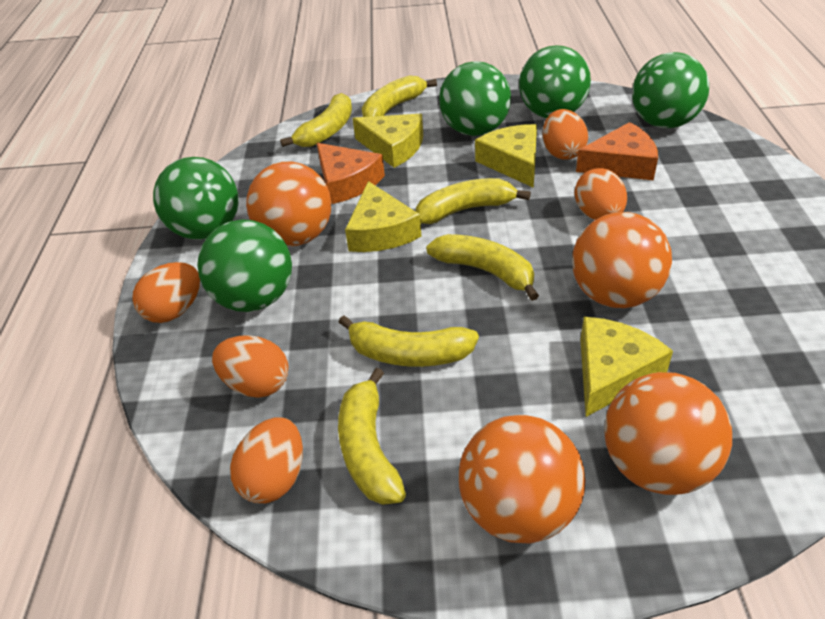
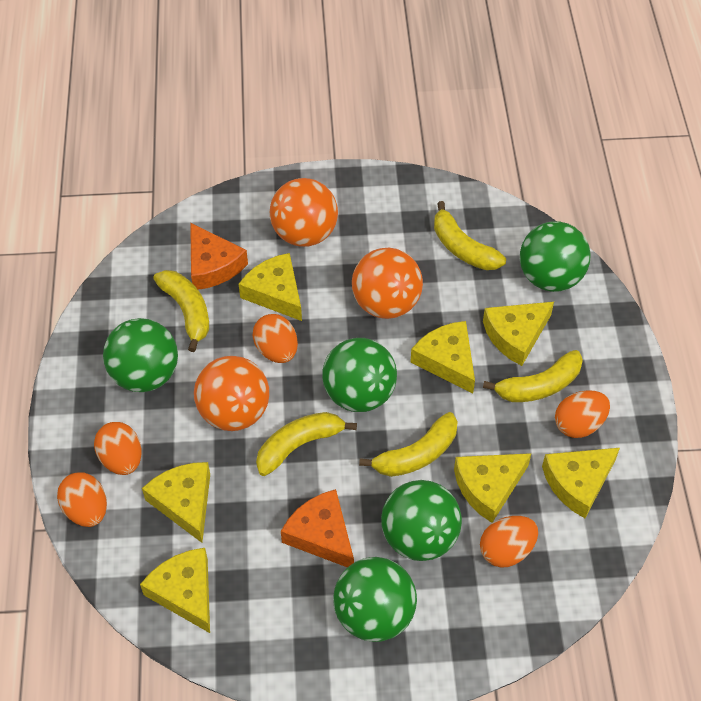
orange ball: [246,162,331,246] [459,415,585,544] [572,212,672,308] [604,372,732,495] = 4 -> [194,356,269,431] [270,178,338,247] [352,248,423,319] = 3
yellow banana: [280,93,352,147] [338,316,479,367] [338,368,406,505] [362,75,437,117] [416,178,531,224] [426,234,539,301] = 6 -> [153,270,209,352] [256,412,357,476] [359,412,458,477] [434,201,506,270] [483,350,583,402] = 5
yellow cheese: [345,181,422,252] [353,114,423,168] [475,124,537,188] [580,317,673,417] = 4 -> [140,548,210,633] [142,462,210,543] [239,253,302,321] [410,321,475,394] [454,453,531,523] [483,302,554,366] [542,448,620,518] = 7

